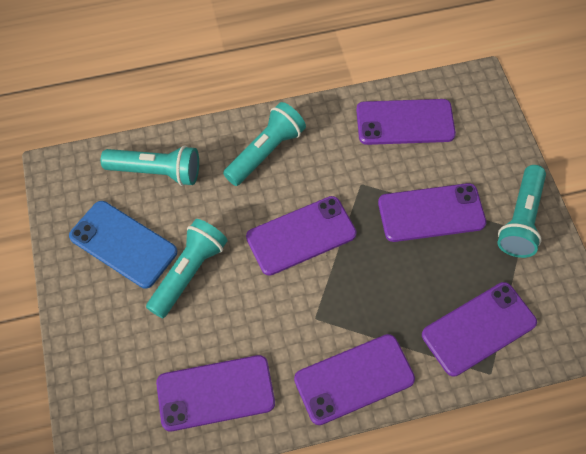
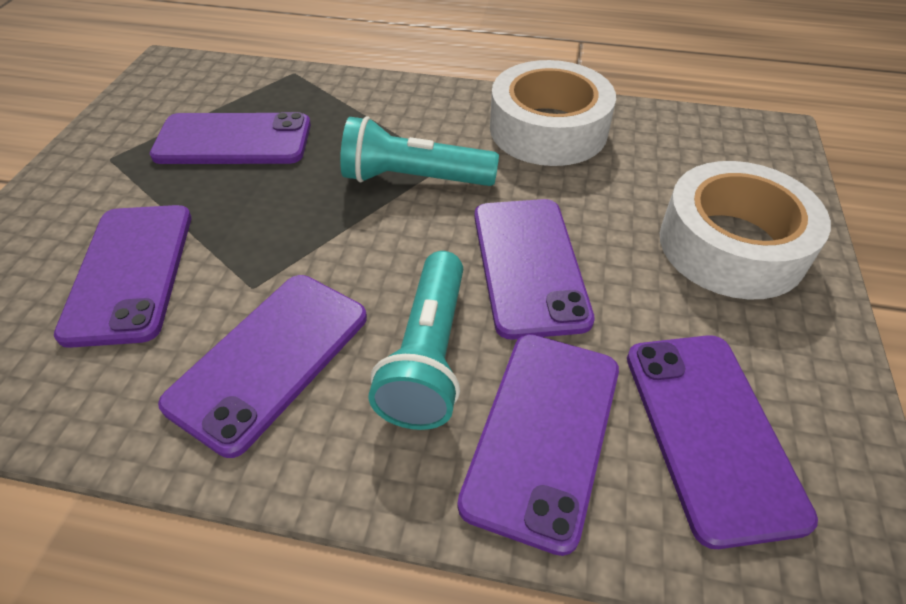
blue phone: [69,201,177,288] = 1 -> none = 0
turquoise flashlight: [101,145,199,186] [146,219,228,318] [223,102,306,186] [497,165,546,258] = 4 -> [340,116,499,186] [368,251,463,430] = 2
white tape: none = 0 -> [490,60,616,166] [660,161,831,300] = 2

